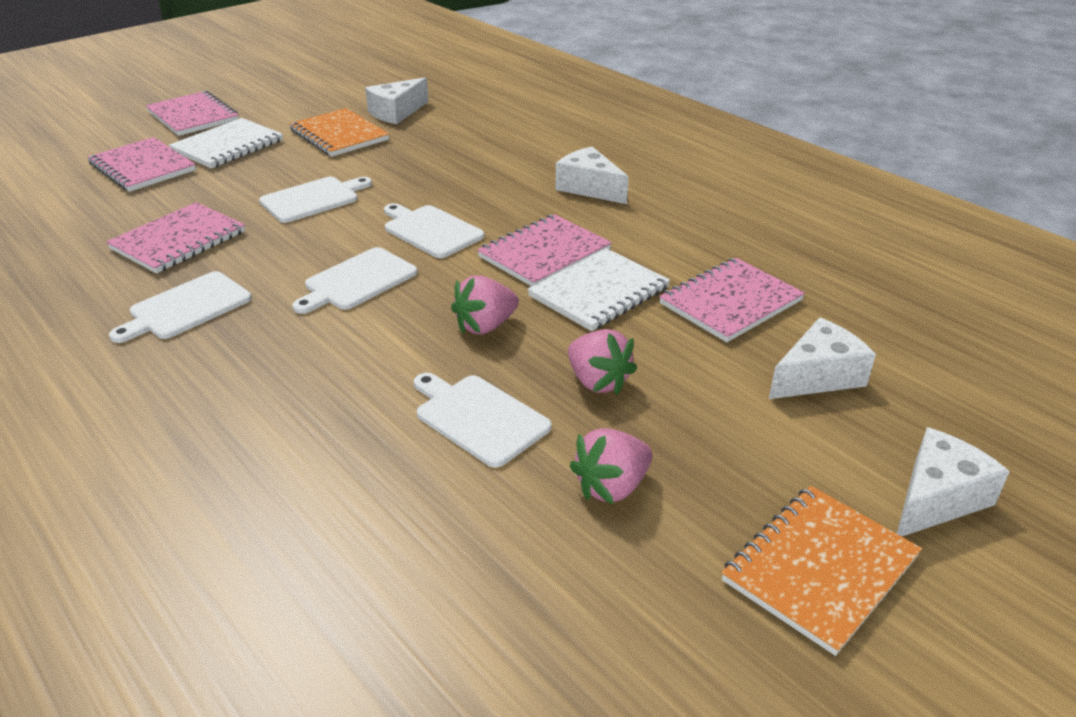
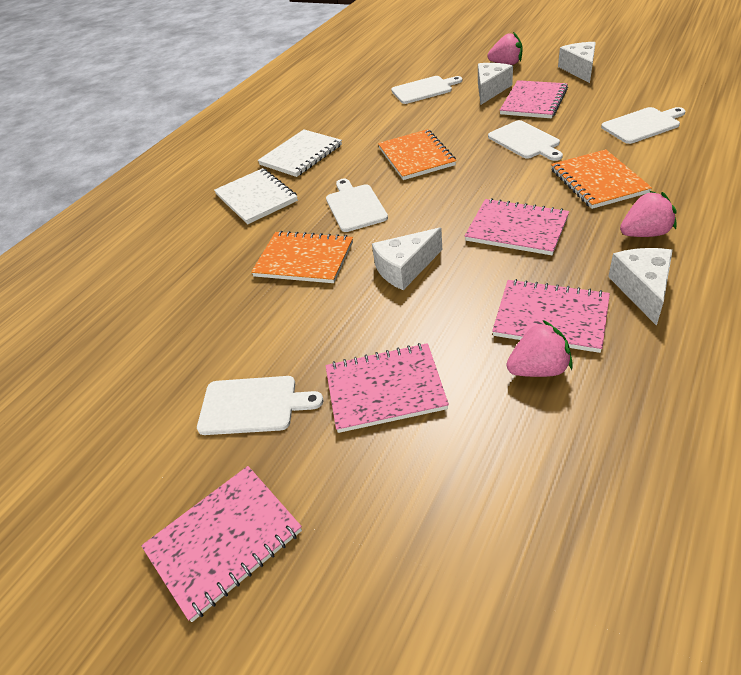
orange notebook: [289,108,389,157] [721,486,922,656] = 2 -> [251,231,353,283] [378,129,456,180] [551,149,652,209] = 3

